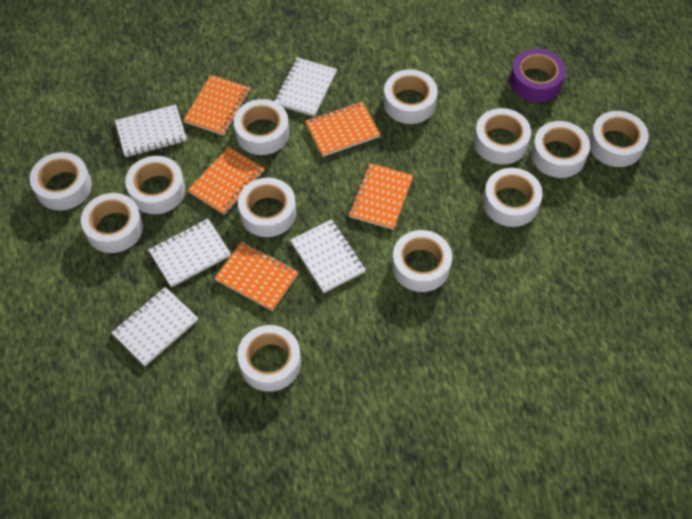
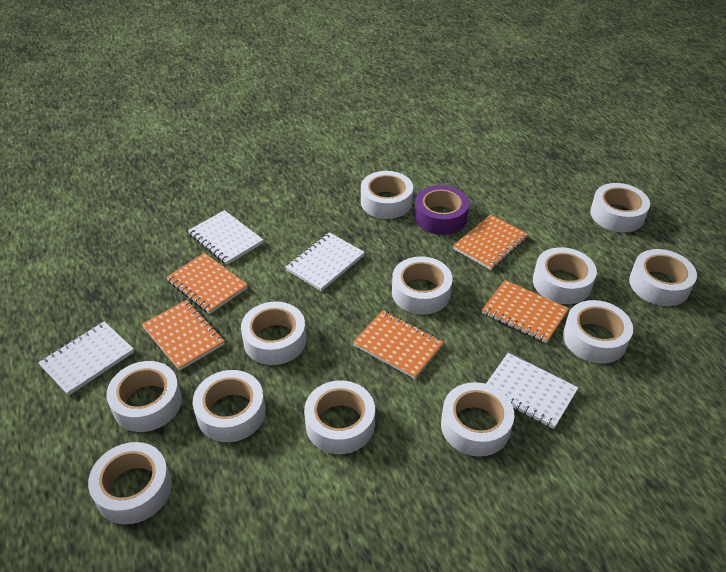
white notebook: [111,287,198,366] [115,104,187,157] [148,219,231,287] [274,57,337,117] [290,219,366,293] = 5 -> [38,321,134,396] [188,210,263,265] [286,232,365,291] [486,353,579,429] = 4

